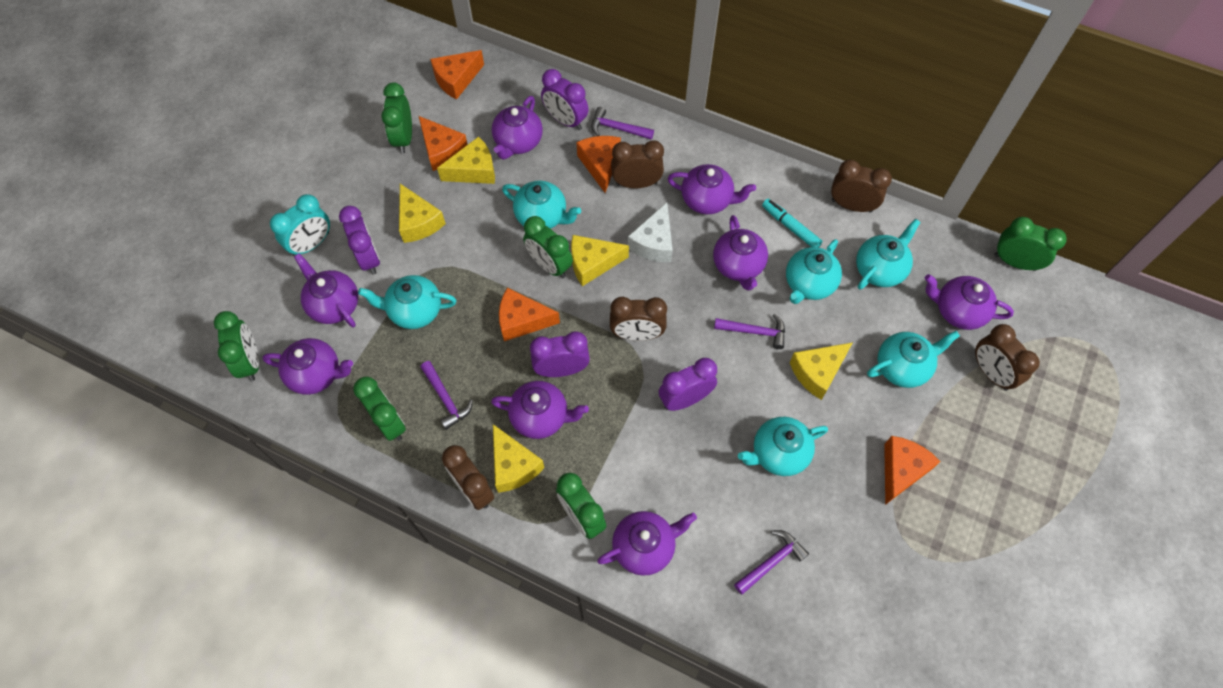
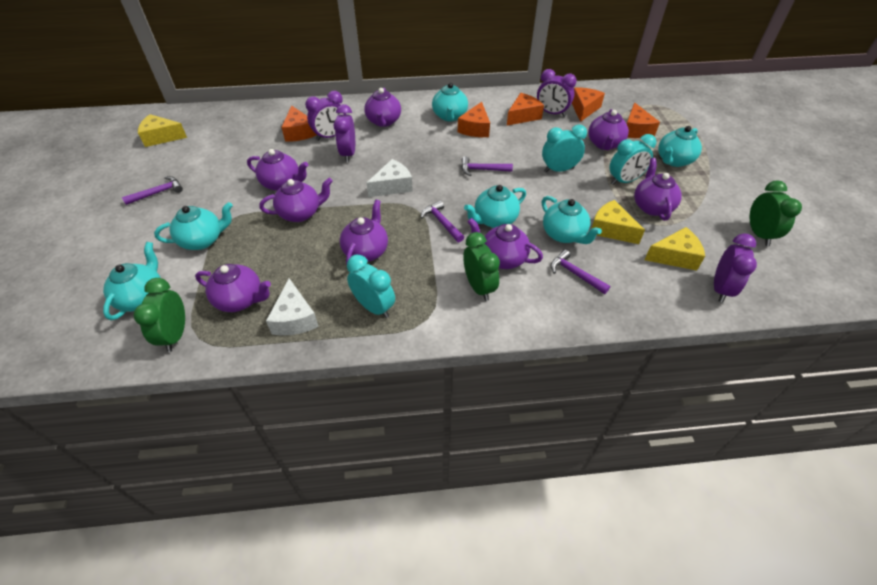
brown clock: [442,445,494,510] [610,297,667,341] [611,140,664,188] [831,160,892,212] [975,324,1040,391] = 5 -> none = 0
green clock: [214,311,259,381] [353,377,406,441] [381,83,412,153] [523,216,573,278] [556,473,606,539] [994,217,1067,271] = 6 -> [133,278,185,352] [463,232,500,301] [749,180,802,246] = 3
turquoise clock: [270,194,330,256] = 1 -> [347,255,395,318] [542,125,587,172] [609,134,657,185] = 3
turquoise marker: [762,199,823,248] = 1 -> none = 0
white cheese: [628,203,673,262] = 1 -> [266,278,319,336] [367,159,413,197] = 2
yellow cheese: [399,184,446,243] [437,136,495,184] [493,424,544,493] [571,235,629,286] [790,342,853,400] = 5 -> [138,114,187,147] [591,200,645,244] [644,227,705,271] = 3

